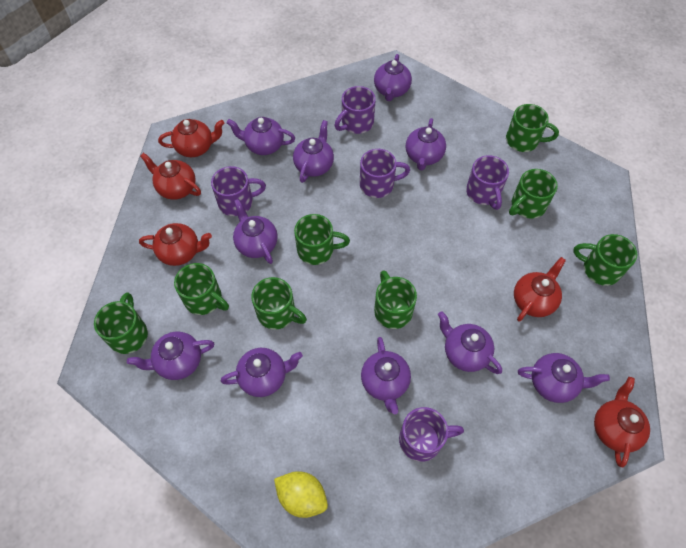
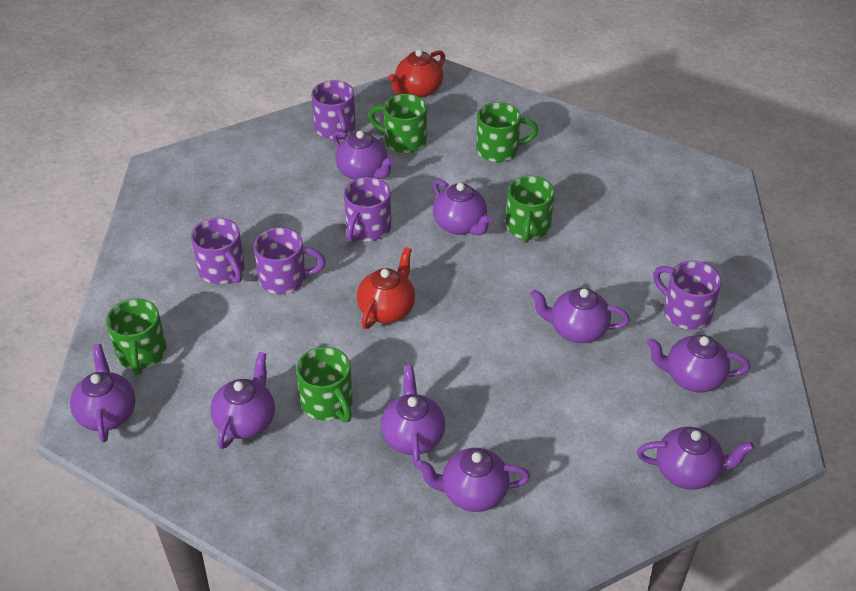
green mug: [94,292,148,354] [174,263,229,315] [251,277,307,330] [294,214,350,265] [374,270,417,329] [506,104,559,152] [509,169,558,219] [573,234,637,286] = 8 -> [106,299,167,375] [296,347,353,422] [368,94,427,153] [476,102,538,162] [506,176,555,243] = 5
purple teapot: [127,332,214,380] [221,348,303,397] [227,117,295,155] [233,199,278,264] [293,120,334,183] [361,337,411,414] [374,54,412,101] [406,118,446,170] [438,311,502,374] [518,353,610,403] = 10 -> [70,344,136,443] [210,352,275,449] [333,131,394,180] [381,365,445,468] [416,448,530,512] [433,179,492,235] [530,288,630,343] [637,427,754,490] [647,335,750,393] = 9
red teapot: [139,223,212,266] [140,153,201,200] [158,119,225,157] [514,257,566,322] [594,377,650,467] = 5 -> [357,247,415,329] [389,49,445,98] = 2
yellow lemon: [274,471,328,518] = 1 -> none = 0

